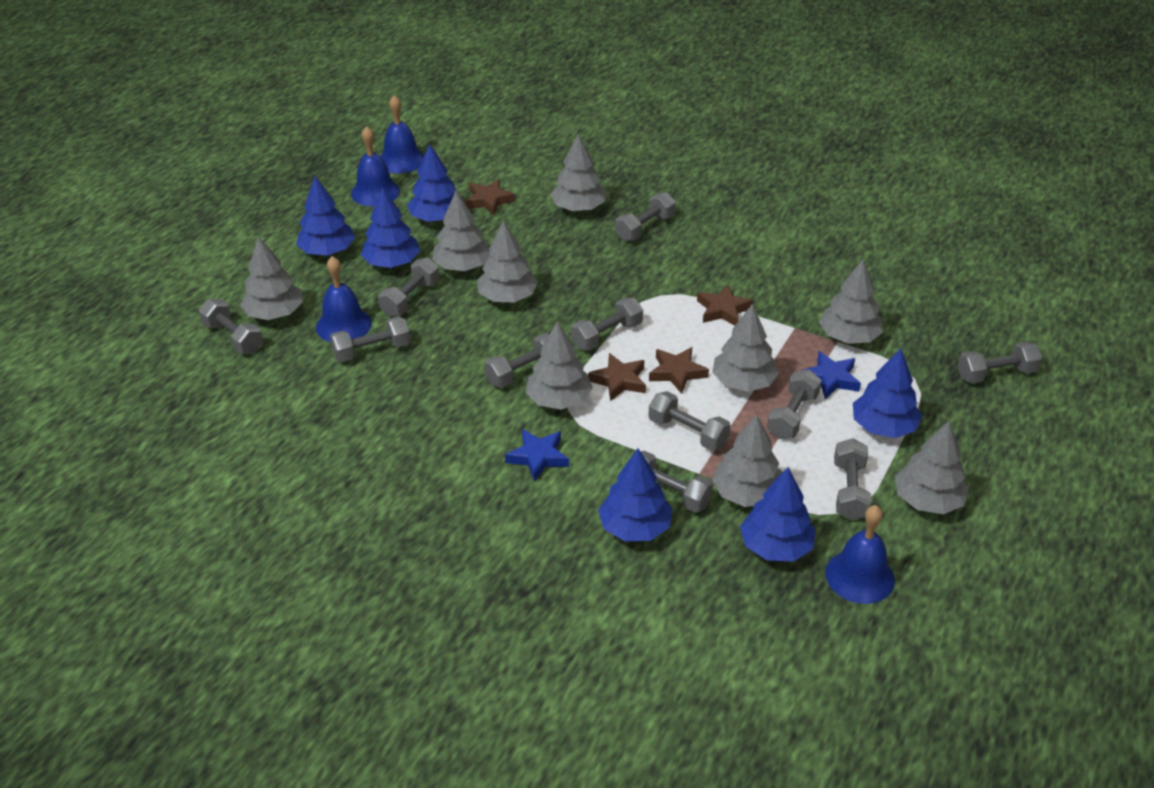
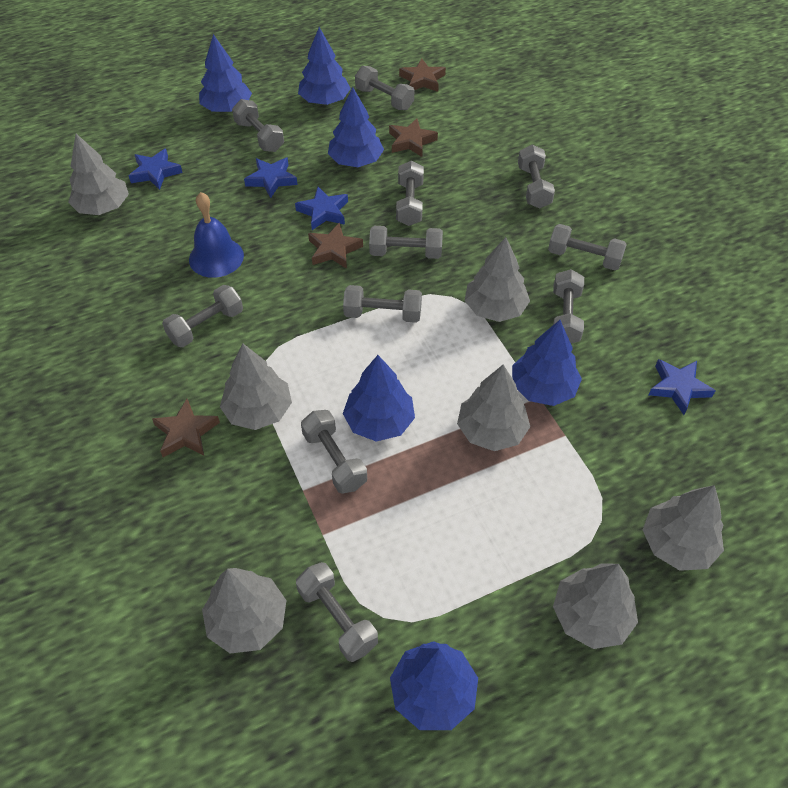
blue bell: [316,256,372,342] [351,126,400,206] [380,95,424,173] [825,505,895,604] = 4 -> [189,192,244,278] = 1
blue star: [505,429,569,482] [801,351,861,399] = 2 -> [129,148,183,190] [244,157,298,198] [295,187,348,230] [649,359,716,415] = 4
grey tree: [240,237,303,320] [432,191,490,271] [477,220,538,303] [526,321,593,410] [550,134,606,212] [712,304,779,392] [712,414,783,507] [819,259,883,344] [895,421,969,514] = 9 -> [68,134,129,215] [202,568,287,653] [220,344,292,430] [457,365,530,451] [465,237,530,322] [553,564,638,649] [643,485,724,571] = 7

